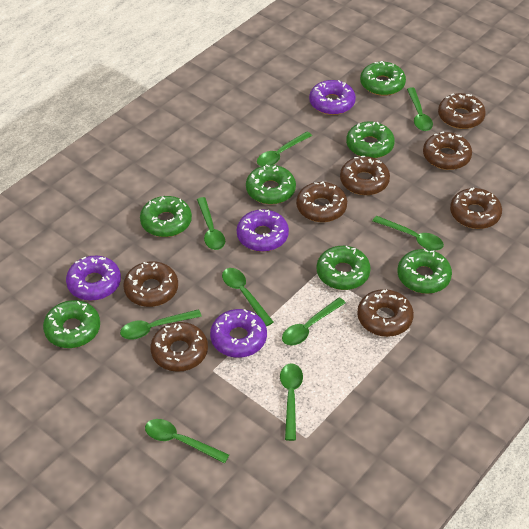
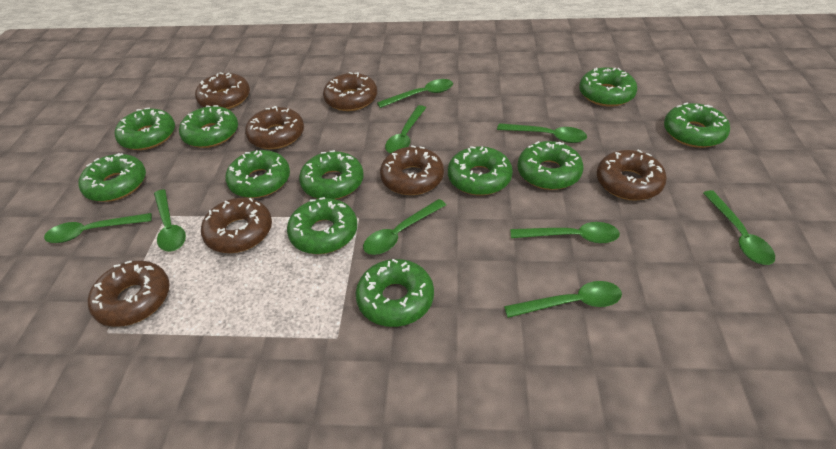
brown donut: [123,261,178,307] [150,322,208,372] [296,181,347,222] [340,156,390,195] [357,289,414,337] [423,132,472,170] [438,93,486,129] [450,188,502,229] = 8 -> [88,261,170,327] [195,72,250,109] [201,198,272,253] [245,106,304,149] [323,72,377,111] [380,145,444,195] [597,150,667,201] = 7
green donut: [43,300,100,348] [140,196,192,237] [246,165,296,204] [317,246,371,290] [346,121,395,158] [360,61,406,96] [397,249,452,294] = 7 -> [79,153,146,202] [115,107,175,150] [179,105,238,148] [225,150,290,198] [287,197,357,254] [299,150,364,199] [355,259,434,327] [448,146,513,195] [517,141,584,190] [579,67,637,107] [664,103,730,148] = 11
purple donut: [66,256,121,301] [210,309,267,358] [237,209,289,252] [309,80,356,115] = 4 -> none = 0

